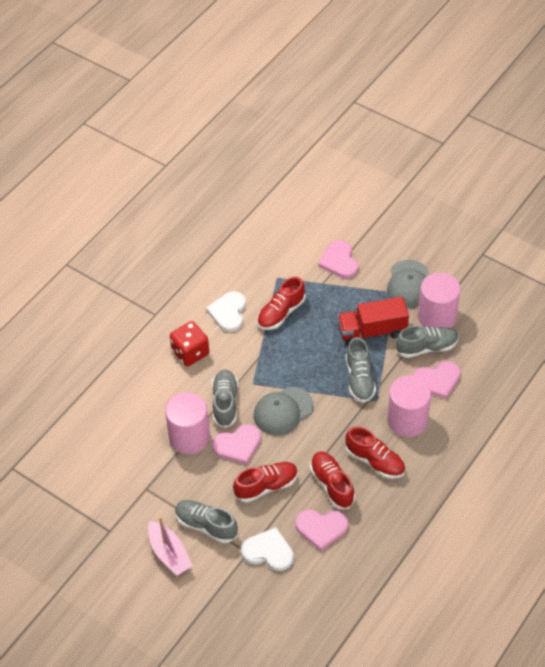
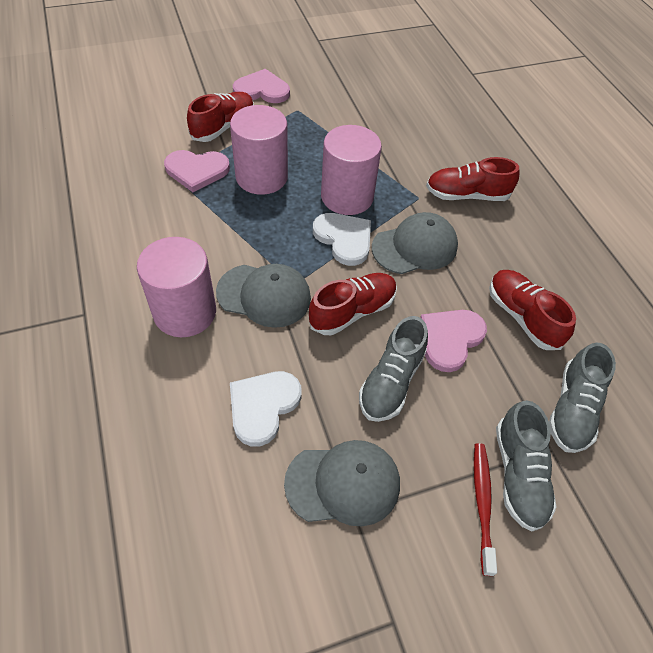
grey cap: [254,387,314,435] [387,260,428,308] = 2 -> [216,264,311,328] [284,440,400,526] [372,212,458,274] = 3
grey shoe: [175,500,238,543] [212,370,238,428] [346,337,376,403] [396,326,459,358] = 4 -> [359,316,428,422] [496,400,557,532] [549,342,616,453] = 3
pink boat: [148,517,193,576] = 1 -> none = 0
pink heart: [212,424,261,464] [295,509,348,551] [318,240,358,278] [413,361,461,399] = 4 -> [164,150,230,192] [233,69,290,103] [420,310,487,372] = 3
red dice: [170,321,209,366] = 1 -> none = 0
red toothbrush: none = 0 -> [474,443,497,576] = 1
red truck: [338,297,409,346] = 1 -> none = 0

